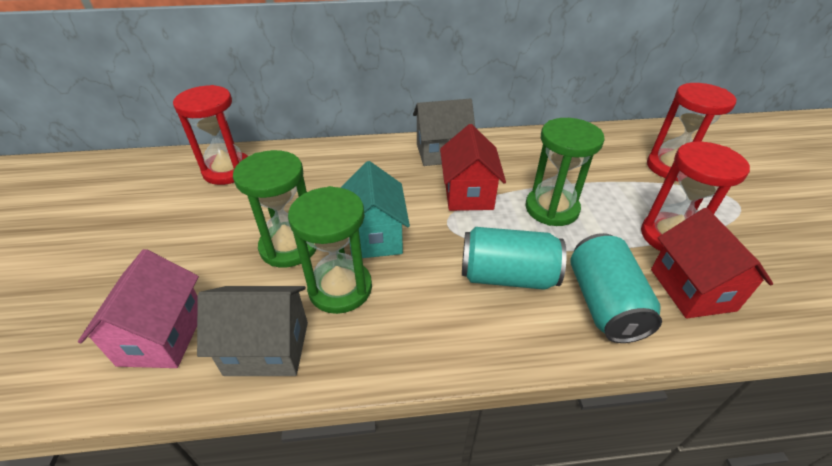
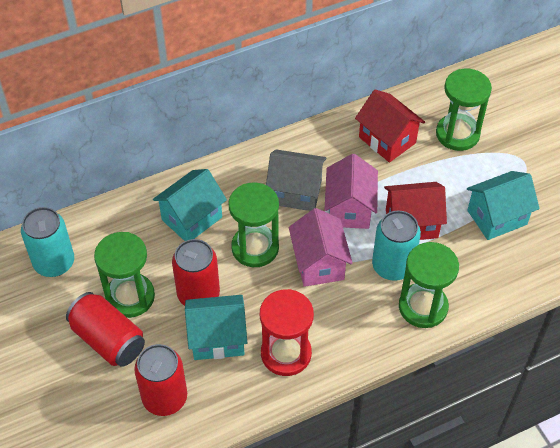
green hourglass: [233,150,317,268] [288,186,372,314] [526,118,605,226] = 3 -> [94,232,155,318] [229,182,279,267] [399,242,459,328] [436,69,492,151] = 4
grey house: [197,286,308,376] [413,99,475,166] = 2 -> [266,149,327,211] = 1
pink house: [78,249,199,368] = 1 -> [289,208,353,287] [325,154,378,229] = 2
red can: none = 0 -> [66,292,145,367] [134,344,187,416] [172,239,220,306] = 3
red hourglass: [173,85,248,185] [641,142,750,251] [647,83,736,182] = 3 -> [260,289,314,376] = 1
turquoise house: [340,161,410,258] = 1 -> [153,169,227,241] [185,295,247,360] [467,171,540,240] = 3

